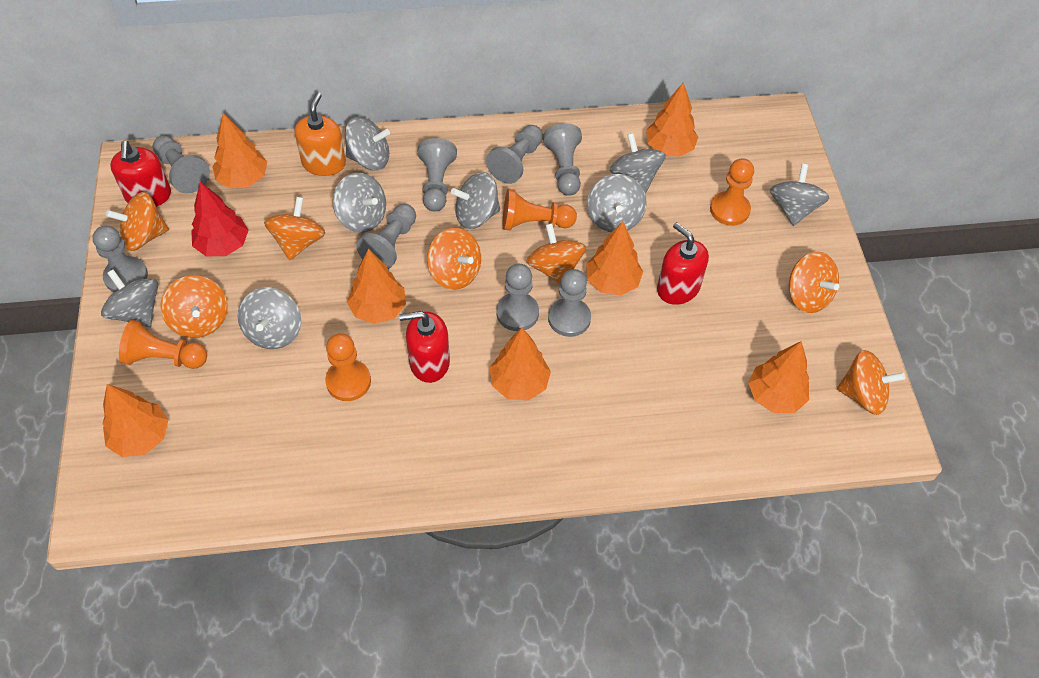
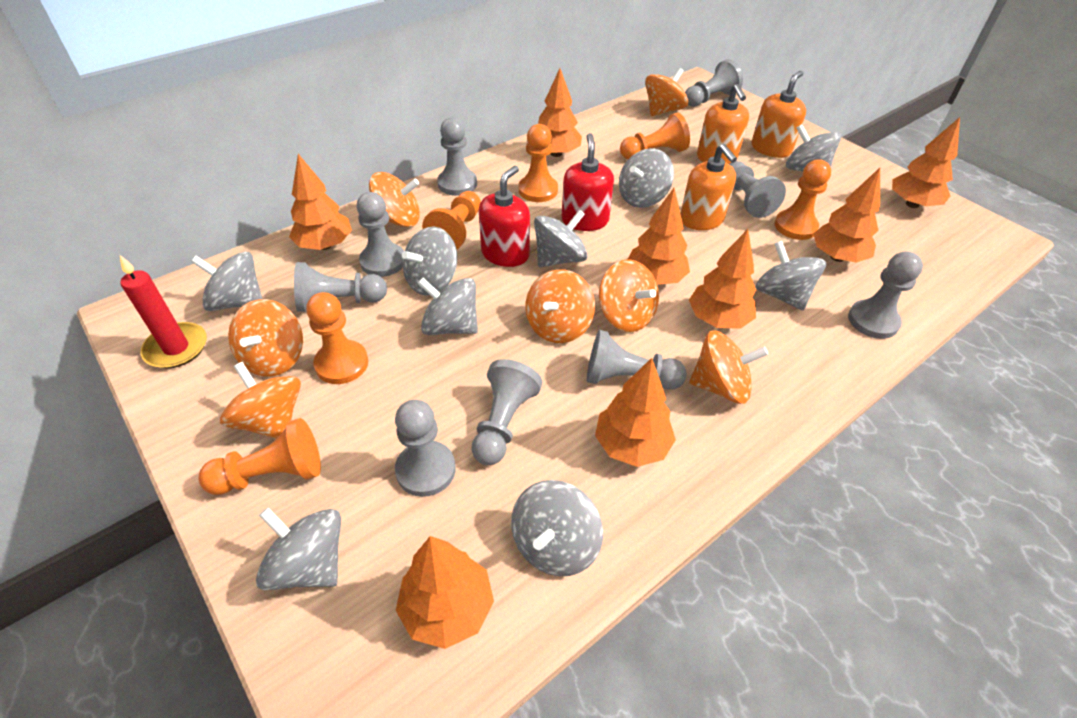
grey pawn: [93,226,148,293] [153,135,210,193] [356,204,416,269] [417,138,457,211] [486,125,543,184] [496,264,539,331] [543,123,582,196] [548,269,591,337] = 8 -> [294,262,387,312] [357,192,404,277] [395,400,456,497] [437,117,477,196] [471,359,542,465] [587,330,687,390] [685,59,743,107] [729,161,786,218] [848,251,923,339] = 9
grey spinning top: [101,269,158,327] [238,287,301,349] [333,173,386,233] [345,117,390,171] [451,172,500,229] [587,174,647,232] [610,133,666,193] [770,164,829,226] = 8 -> [191,252,262,311] [256,508,341,590] [402,226,457,295] [418,278,478,335] [511,480,603,576] [534,209,588,267] [619,148,674,208] [755,241,826,311] [786,124,841,171] = 9
orange pawn: [119,320,207,369] [325,333,371,401] [503,189,577,230] [710,158,754,226] = 4 -> [198,418,321,495] [306,292,368,384] [422,191,481,249] [519,124,558,202] [620,112,690,159] [775,159,831,240] = 6
orange soap dispenser: [295,92,346,176] = 1 -> [681,144,737,230] [697,84,749,164] [752,71,806,158] = 3
orange tree: [102,384,168,457] [212,113,267,188] [347,249,406,324] [490,328,551,401] [586,221,643,295] [646,82,698,157] [748,341,809,413] = 7 -> [289,154,352,250] [396,536,494,649] [538,68,582,157] [595,358,676,467] [628,188,690,285] [689,229,756,329] [813,168,880,263] [892,117,960,208] = 8
red candle: none = 0 -> [120,255,207,368] = 1
red soap dispenser: [110,141,171,207] [399,311,450,383] [657,222,709,305] = 3 -> [479,166,530,267] [562,133,614,231] = 2
red tree: [191,182,249,256] = 1 -> none = 0

